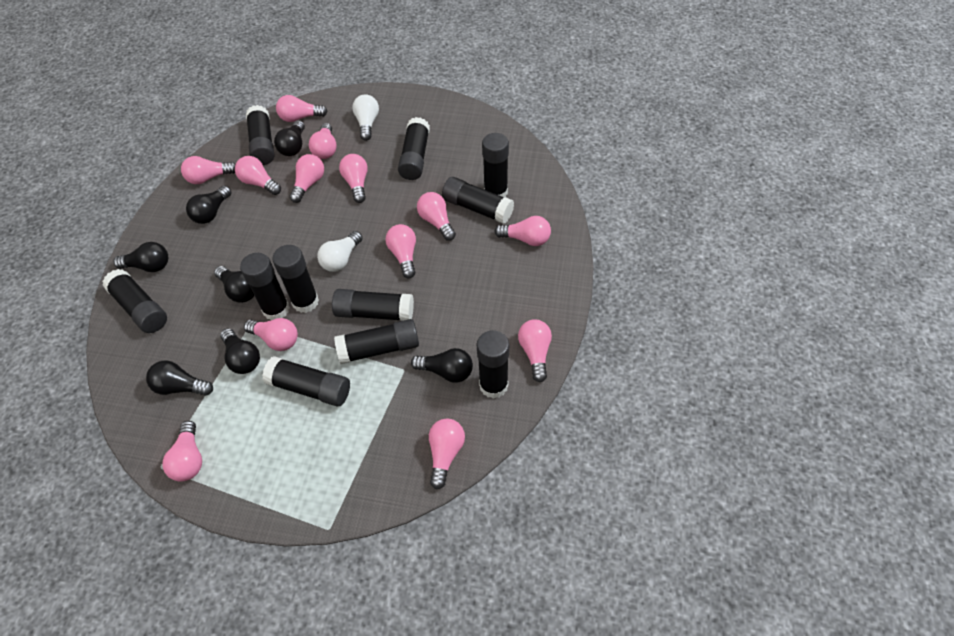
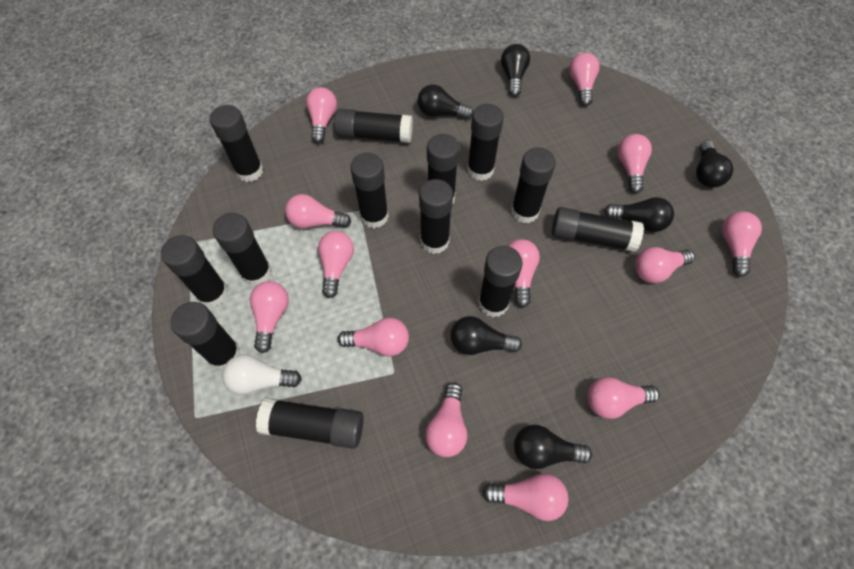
black glue stick: [102,269,167,333] [240,253,290,320] [246,105,274,165] [262,356,350,406] [272,245,319,313] [332,289,414,321] [334,319,419,364] [398,117,430,180] [442,177,514,224] [477,330,509,399] [482,133,509,198] = 11 -> [161,235,229,307] [170,302,241,370] [210,105,263,182] [213,213,272,286] [256,398,363,449] [334,109,413,143] [350,153,389,228] [419,179,453,254] [427,134,459,204] [467,104,504,181] [478,246,523,317] [511,147,556,223] [552,207,644,252] = 13
black light bulb: [114,242,168,272] [146,360,213,396] [186,185,231,224] [214,266,255,303] [220,328,260,374] [274,120,305,156] [411,348,473,383] = 7 -> [418,85,473,120] [451,316,522,355] [501,44,530,97] [514,425,592,469] [604,197,674,232] [696,140,733,188] = 6
white light bulb: [317,231,363,272] [352,94,379,141] = 2 -> [222,354,302,395] = 1

